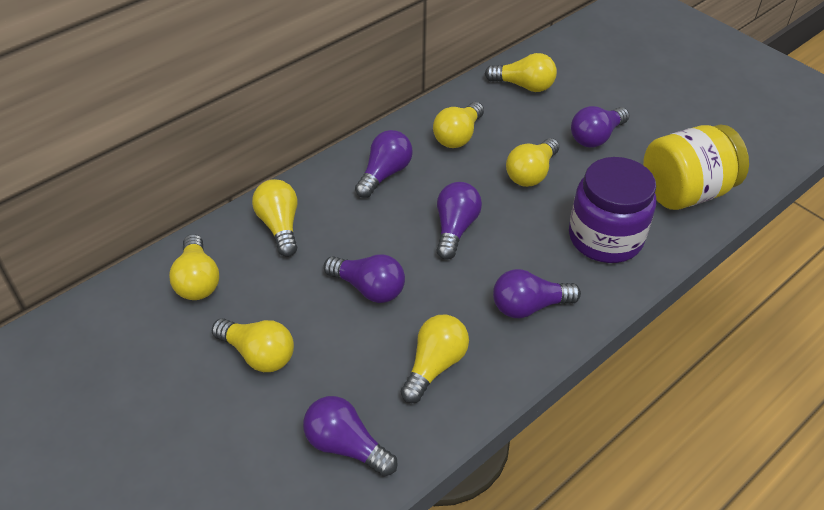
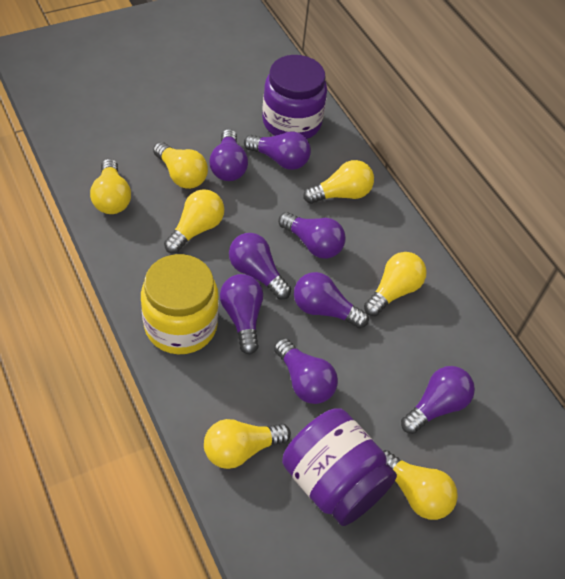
purple jar: [569,157,656,263] = 1 -> [262,55,327,139] [282,408,397,526] = 2
purple light bulb: [303,396,398,476] [324,254,405,303] [355,130,413,198] [437,182,482,260] [493,269,581,318] [571,106,629,148] = 6 -> [209,129,248,181] [220,274,263,354] [229,233,291,299] [244,131,311,170] [274,338,338,404] [279,212,346,259] [294,272,369,328] [401,366,475,434] = 8

